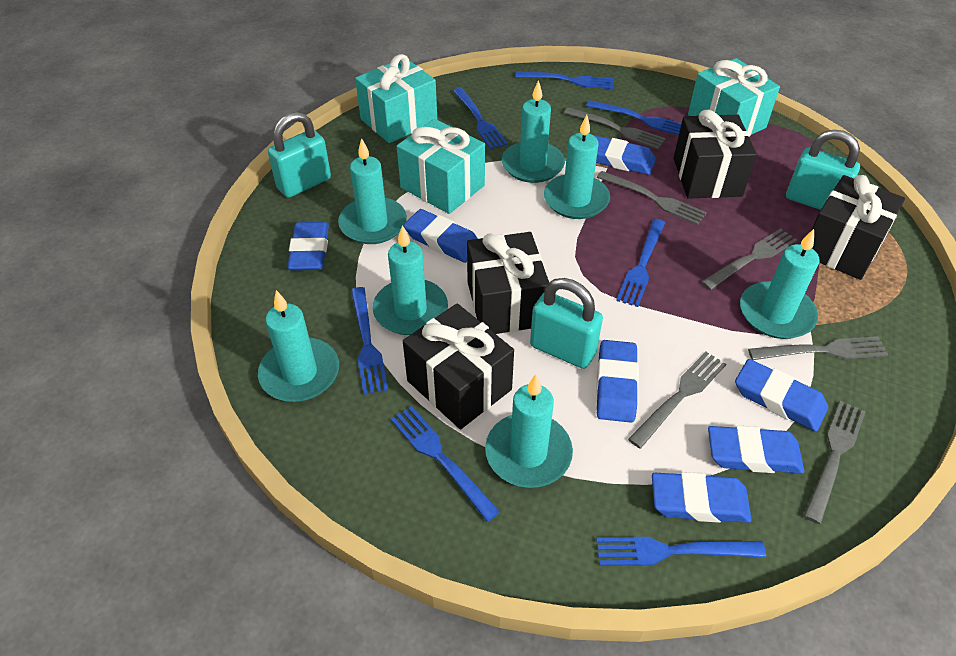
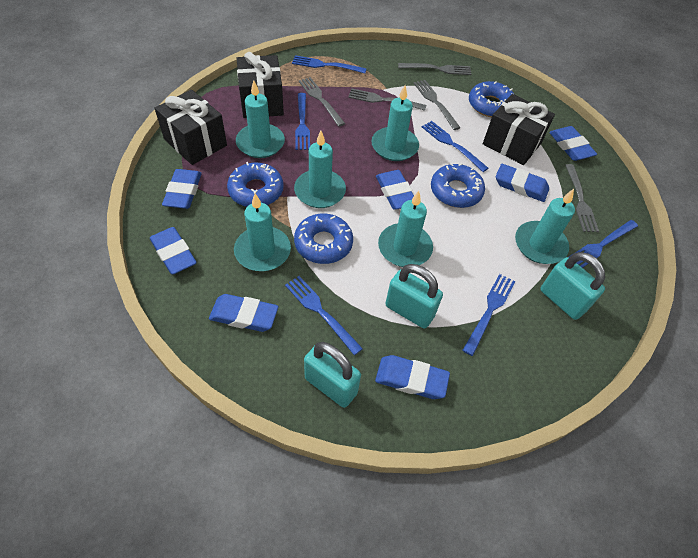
black gift: [403,303,514,429] [467,232,549,334] [674,110,757,199] [811,175,905,280] = 4 -> [155,90,227,165] [237,52,284,118] [483,94,555,165] = 3
blue donut: none = 0 -> [227,162,284,207] [294,214,353,264] [431,163,485,208] [469,81,515,117] = 4
blue fork: [351,287,388,395] [391,406,500,522] [453,87,508,149] [515,71,614,89] [586,100,682,135] [596,537,766,566] [616,219,665,307] = 7 -> [285,276,363,355] [292,55,367,73] [295,93,310,150] [422,121,488,172] [462,274,515,356] [569,220,638,268] = 6
grey fork: [564,107,665,149] [597,171,707,225] [628,352,726,449] [701,228,797,290] [748,336,888,360] [804,401,866,524] = 6 -> [299,77,345,127] [348,88,426,111] [398,63,471,75] [414,80,461,130] [565,164,599,232] = 5
turquoise candle: [258,290,339,402] [338,138,407,244] [372,225,448,335] [485,374,573,488] [502,80,565,183] [544,115,610,219] [740,229,819,339] = 7 -> [234,193,291,271] [236,80,285,158] [294,131,346,208] [371,85,419,161] [378,191,433,267] [515,189,575,264] = 6
turquoise gift: [355,54,437,143] [397,119,485,214] [688,58,780,136] = 3 -> none = 0

